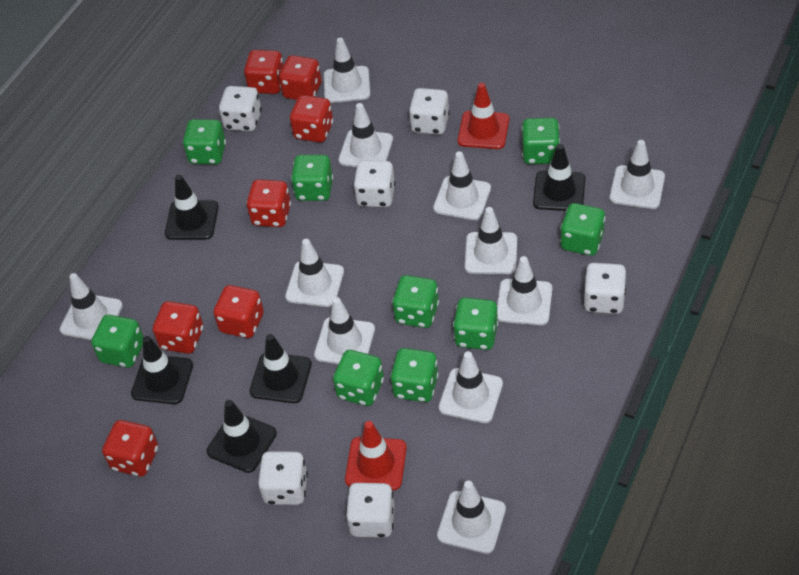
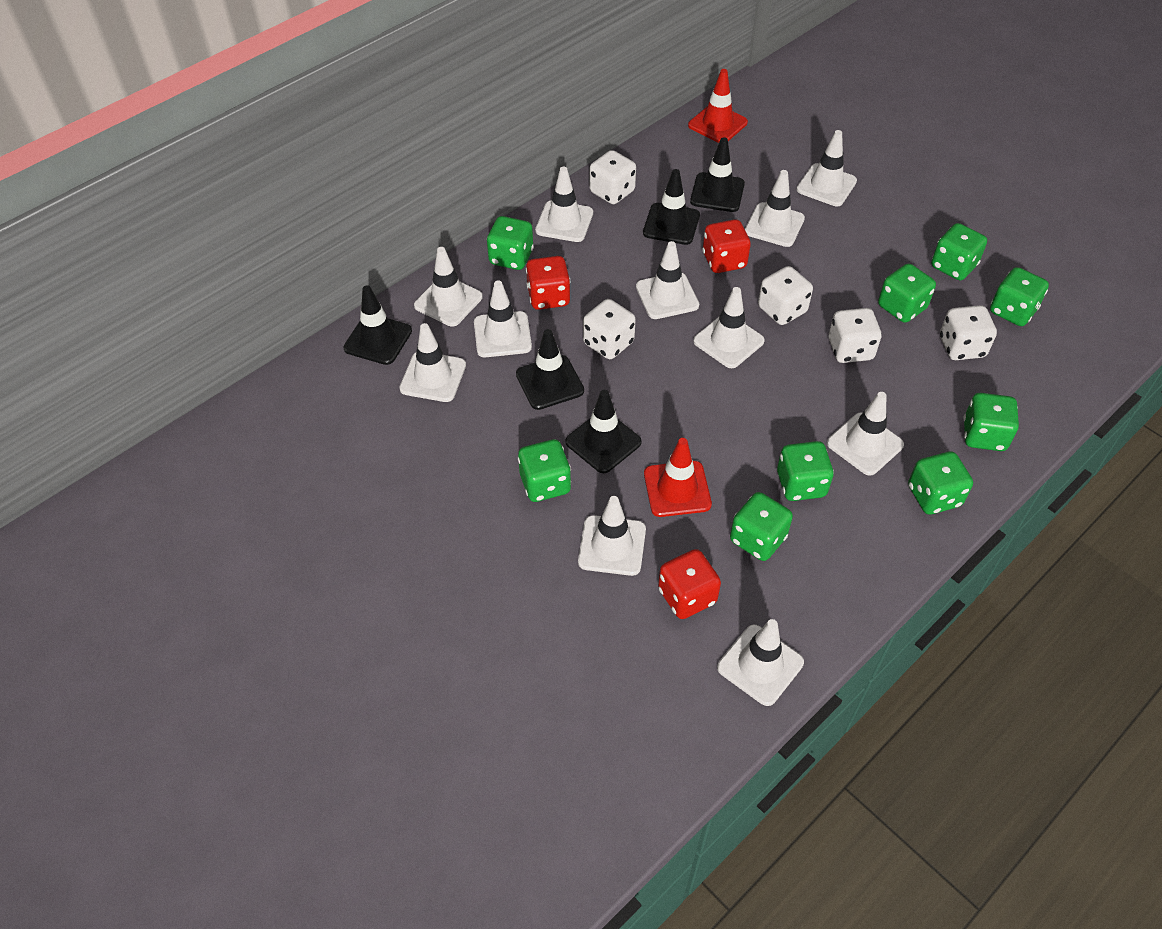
red dice: [102,420,158,477] [153,301,203,354] [213,285,264,338] [244,50,283,94] [246,179,291,227] [279,55,322,100] [290,95,333,143] = 7 -> [526,256,570,310] [658,549,721,619] [702,219,751,273] = 3
white dice: [219,86,262,131] [258,451,308,505] [346,483,394,538] [353,160,395,207] [409,88,450,135] [583,263,626,314] = 6 -> [583,299,636,359] [589,150,636,204] [758,266,813,325] [829,308,882,363] [940,305,997,360] = 5

